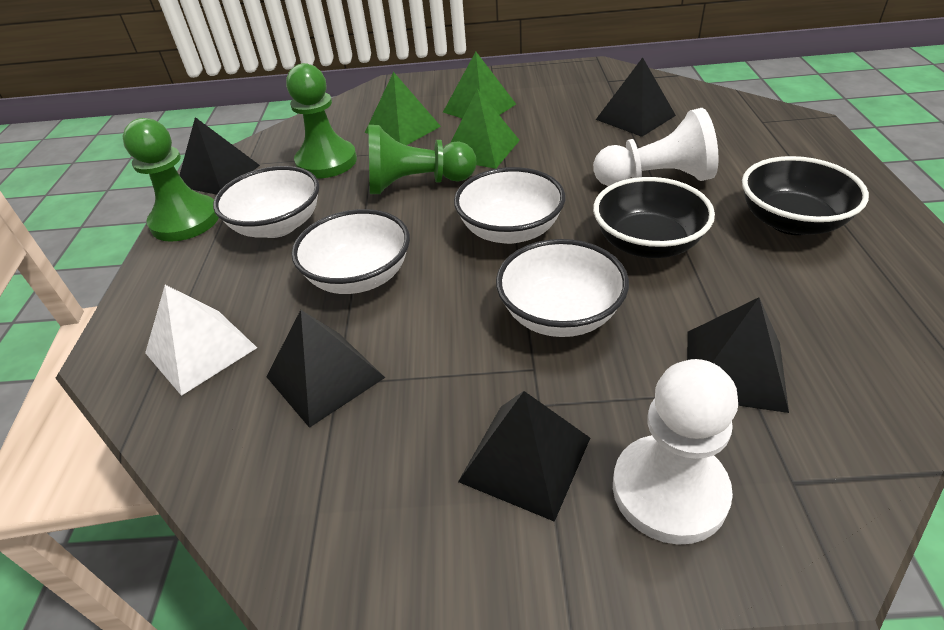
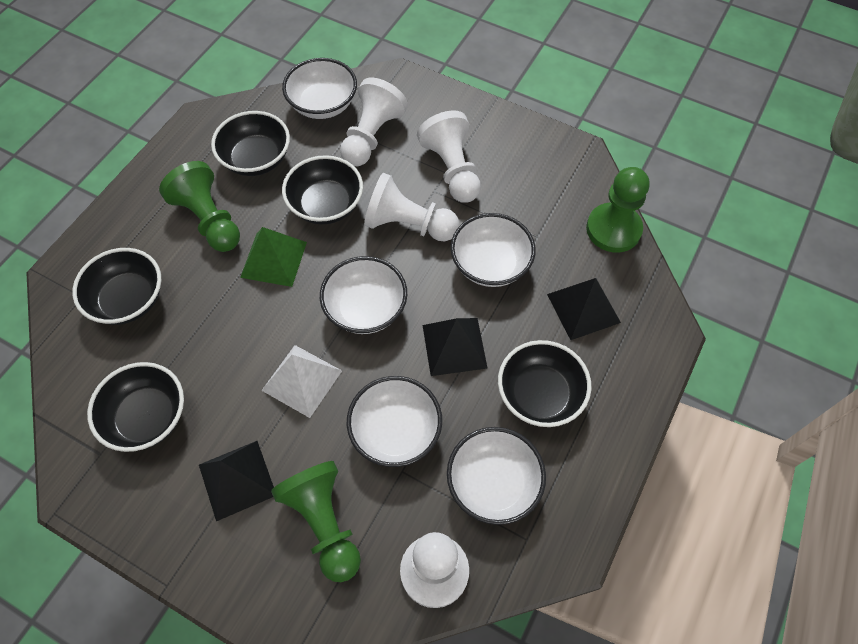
black bowl: [593,177,715,258] [742,156,869,235] = 2 -> [72,248,161,325] [87,362,184,452] [211,111,290,176] [282,155,363,224] [498,340,592,427] = 5
black pyramid: [180,117,260,195] [266,310,385,428] [458,391,590,522] [596,57,676,137] [687,297,789,413] = 5 -> [199,441,274,521] [423,318,487,376] [547,278,621,340] = 3
green pyramid: [365,72,441,145] [443,52,516,119] [451,89,520,169] = 3 -> [240,227,307,287] = 1
white bowl: [213,166,320,238] [291,209,410,294] [454,167,565,244] [496,239,629,337] = 4 -> [282,58,357,119] [320,256,407,334] [347,376,442,467] [447,427,546,525] [451,213,536,287] = 5
white pawn: [593,108,719,186] [613,359,738,545] = 2 -> [340,78,408,166] [364,173,460,241] [400,532,469,608] [417,111,481,203] = 4

